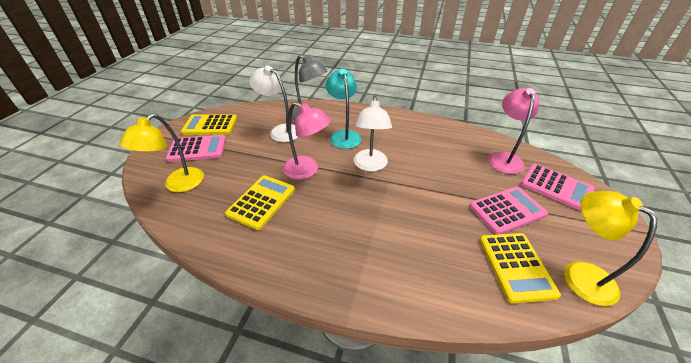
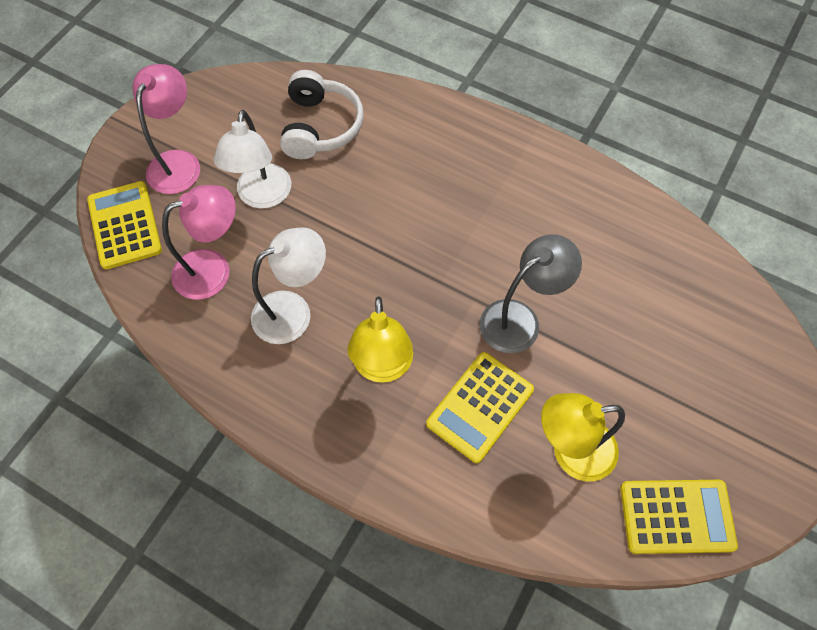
pink calculator: [166,135,226,162] [469,187,548,235] [521,164,595,211] = 3 -> none = 0
turquoise lamp: [326,69,362,149] = 1 -> none = 0
white headphones: none = 0 -> [280,70,364,159] = 1

